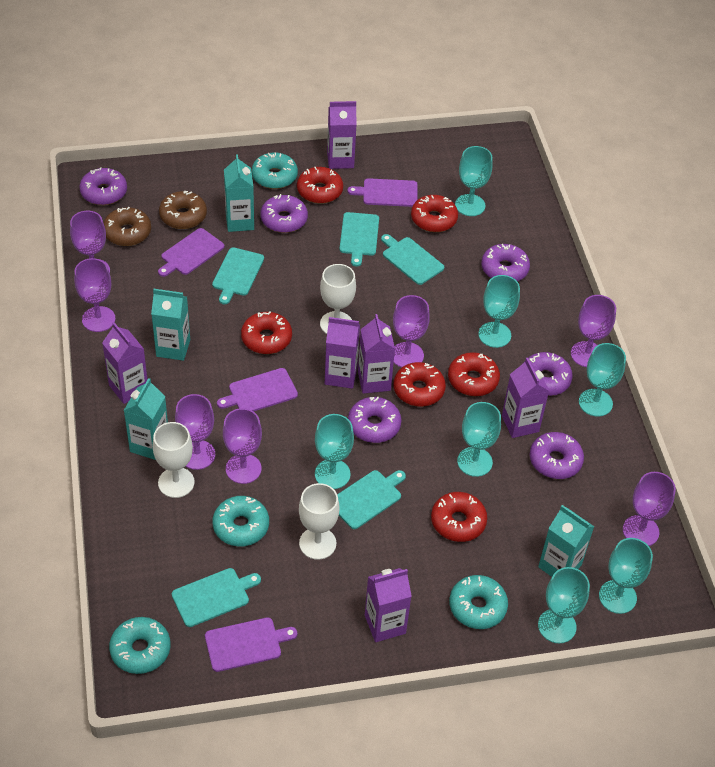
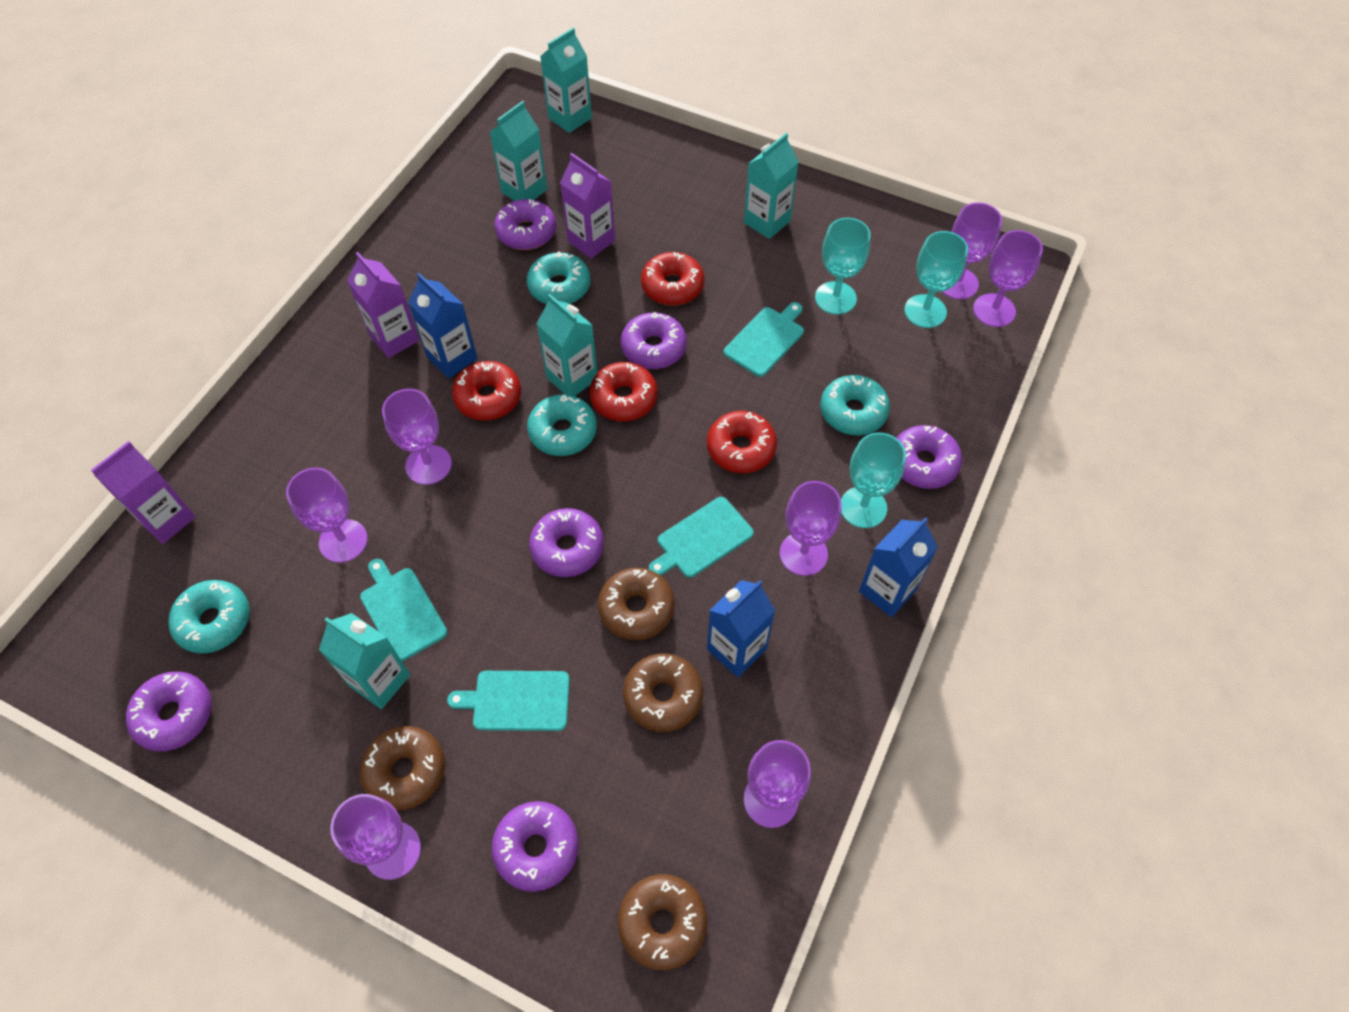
blue carton: none = 0 -> [408,273,478,378] [707,580,775,677] [859,517,938,617] = 3
brown donut: [103,207,151,246] [159,191,207,229] = 2 -> [360,726,445,810] [598,568,675,640] [618,874,707,970] [623,653,703,732] = 4
purple carton: [102,322,147,404] [325,317,360,389] [327,101,357,169] [358,314,395,394] [365,568,412,642] [502,358,549,438] = 6 -> [91,441,196,544] [347,252,419,358] [560,153,615,259] = 3
purple cutting board: [158,228,224,277] [205,617,297,672] [217,368,298,412] [347,178,418,207] = 4 -> none = 0
red donut: [241,312,292,354] [297,167,343,204] [393,362,446,407] [411,195,458,232] [431,492,487,542] [448,352,500,396] = 6 -> [452,361,521,421] [589,362,658,421] [641,252,705,306] [707,411,777,473] = 4
turquoise carton: [124,378,168,460] [151,289,190,361] [224,154,254,232] [538,505,594,577] = 4 -> [319,613,410,709] [490,101,547,201] [536,294,597,396] [540,28,592,133] [744,133,799,239] = 5
turquoise cutting board: [172,568,261,627] [212,247,264,304] [337,470,406,529] [339,212,379,267] [381,234,444,285] = 5 -> [360,559,448,662] [447,671,570,731] [649,497,754,578] [724,302,804,377] = 4
turquoise goblet: [315,414,354,489] [455,146,493,216] [457,402,501,477] [478,275,520,348] [538,567,590,643] [579,343,626,417] [599,538,653,614] = 7 -> [815,218,871,315] [841,433,906,528] [904,231,968,328] = 3
white goblet: [153,422,195,498] [299,483,340,560] [320,264,356,334] = 3 -> none = 0

